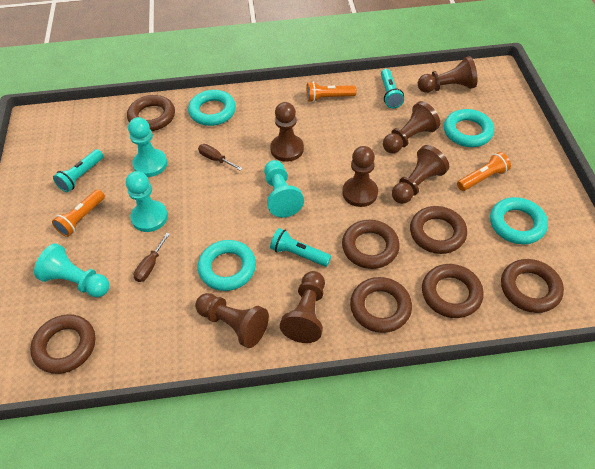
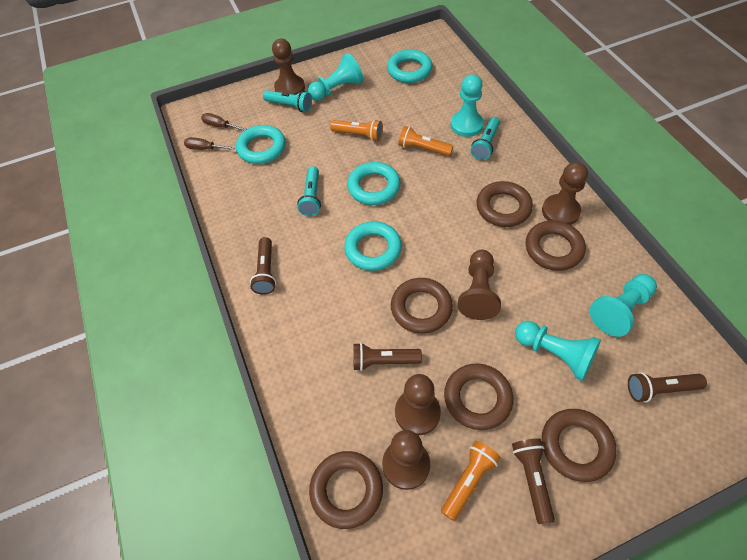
brown flashlight: none = 0 -> [250,237,276,295] [353,343,422,371] [512,439,555,524] [628,372,707,402] = 4
brown pawn: [195,293,269,348] [270,102,304,162] [280,271,325,343] [342,146,378,207] [383,101,440,153] [392,145,449,204] [418,56,477,93] = 7 -> [272,39,305,95] [382,430,430,490] [395,374,441,435] [458,250,501,320] [542,162,588,225] = 5
brown ring: [30,314,95,374] [127,95,175,131] [342,220,400,269] [350,277,412,333] [410,206,467,254] [422,264,484,318] [501,259,564,313] = 7 -> [309,451,383,529] [391,278,453,334] [444,363,513,430] [476,181,533,227] [525,220,586,271] [542,409,617,482] = 6

